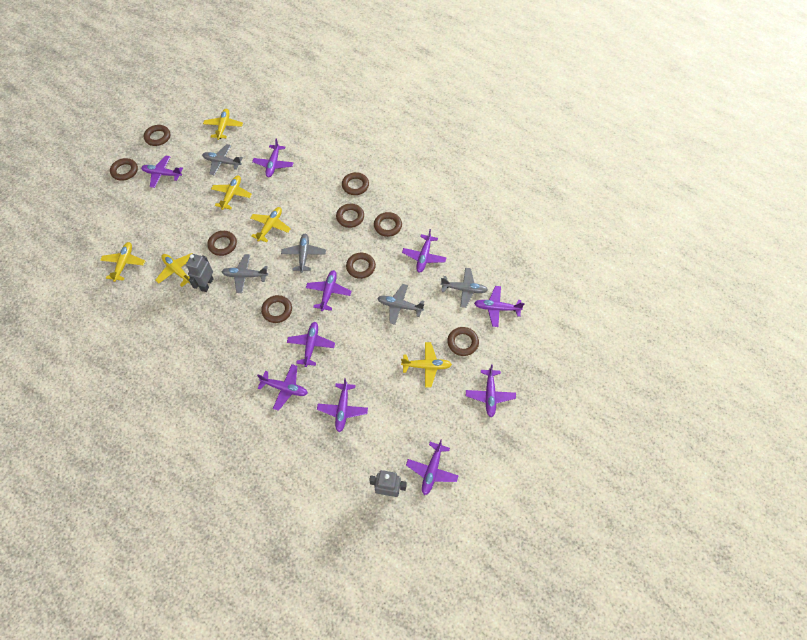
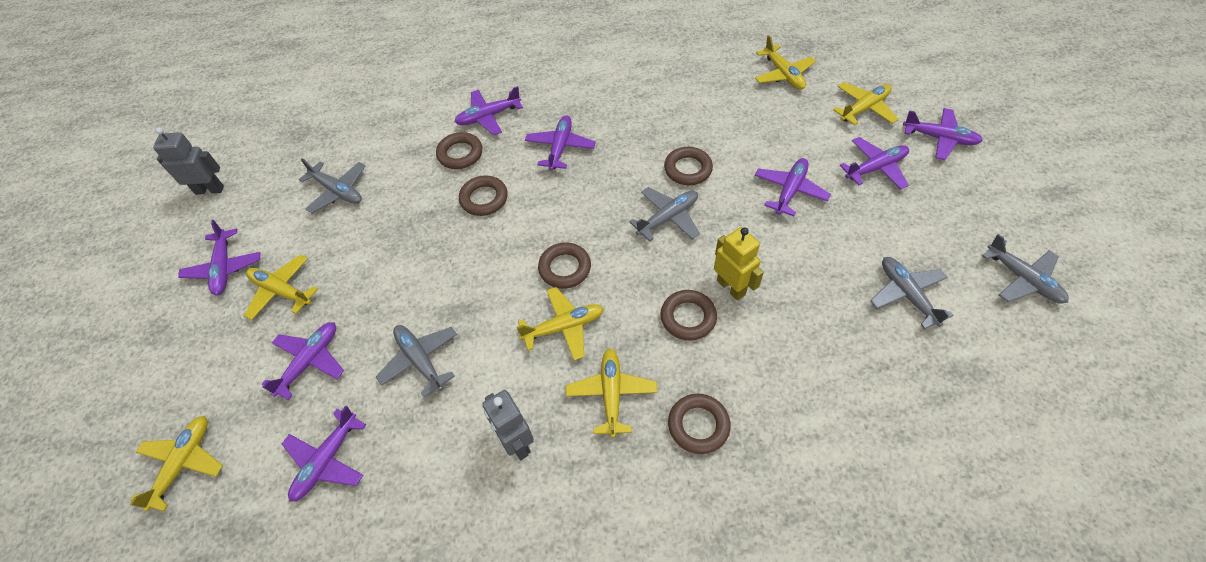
brown ring: [110,158,138,181] [144,125,170,146] [207,231,237,256] [261,295,292,323] [336,204,364,228] [342,172,369,195] [346,253,376,279] [374,212,402,237] [447,327,479,356] = 9 -> [436,132,482,169] [459,176,508,216] [538,242,591,289] [661,290,717,341] [664,147,713,185] [668,394,731,454] = 6
purple plane: [141,156,183,188] [252,138,293,177] [257,364,308,411] [287,322,335,367] [306,270,352,311] [317,378,368,432] [402,229,447,273] [406,440,459,495] [466,364,516,417] [474,286,524,327] = 10 -> [178,220,260,296] [262,322,344,400] [282,405,366,502] [455,86,523,135] [525,115,596,171] [755,158,831,216] [839,137,909,189] [903,108,983,160] = 8
yellow robot: none = 0 -> [714,227,764,301] = 1

